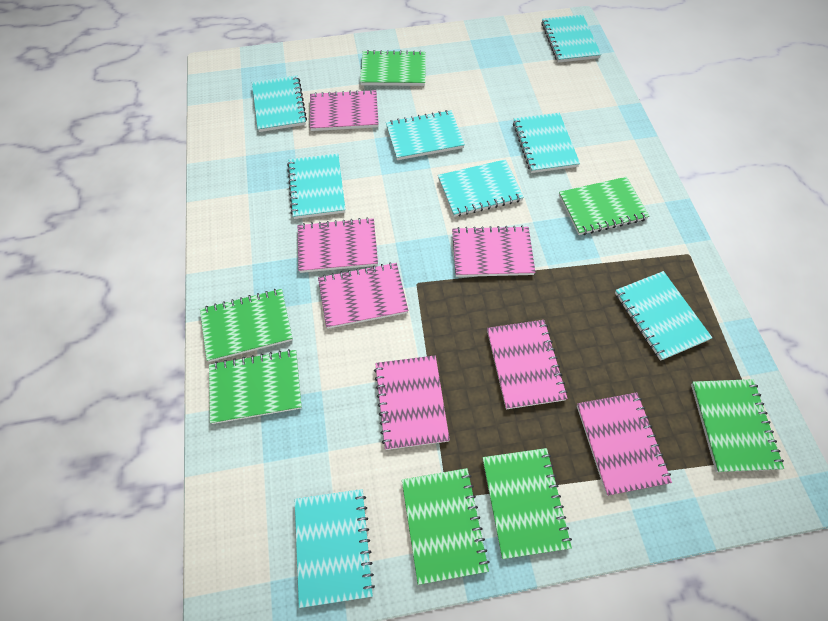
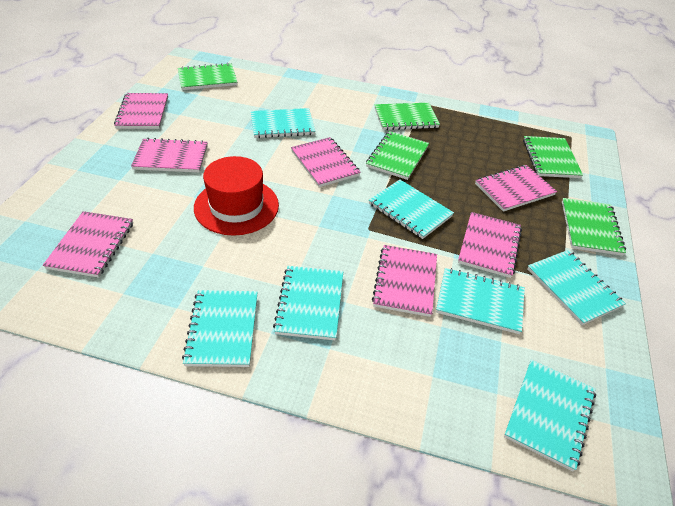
green notebook: [200,289,293,362] [209,349,302,424] [360,50,426,86] [402,468,490,585] [483,448,572,559] [559,177,650,235] [691,379,784,472] = 7 -> [178,63,237,90] [366,131,429,180] [375,103,440,130] [523,136,583,178] [562,198,626,256] = 5
red hat: none = 0 -> [194,156,279,236] = 1
turquoise notebook: [252,75,307,132] [287,154,346,219] [295,489,375,608] [386,110,465,160] [438,159,524,217] [513,113,580,173] [541,15,601,63] [615,271,712,361] = 8 -> [182,290,258,367] [251,108,315,138] [273,266,343,340] [369,180,454,239] [436,268,525,334] [504,360,596,471] [527,250,626,325] = 7

